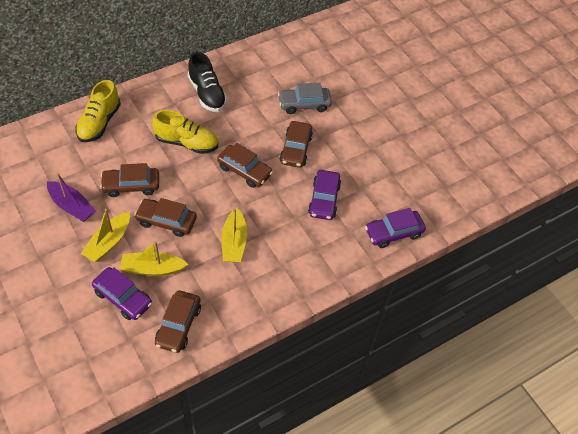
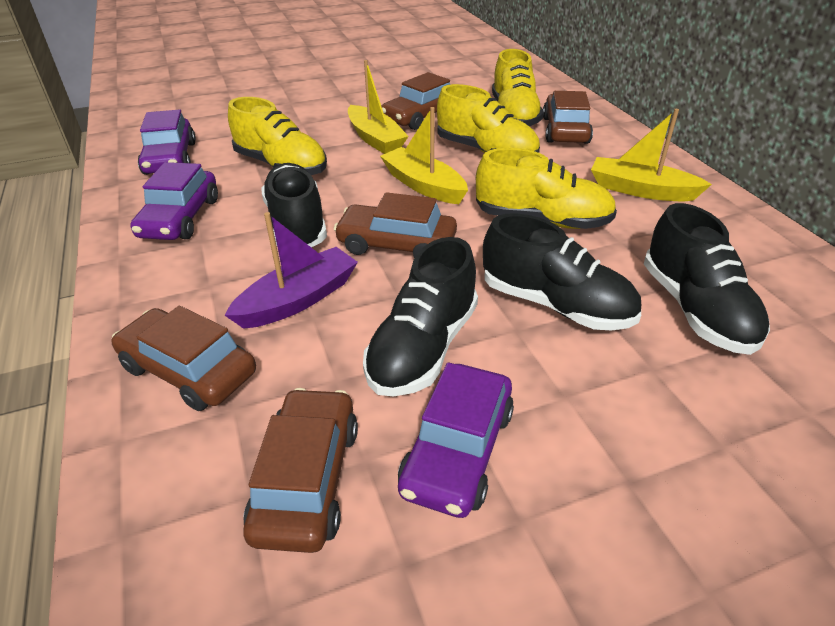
black shoe: [188,52,227,112] = 1 -> [261,163,327,247] [363,237,478,397] [483,213,641,331] [644,203,770,355] = 4
grey car: [278,83,332,114] = 1 -> none = 0
yellow shoe: [75,80,121,142] [152,110,218,154] = 2 -> [228,97,327,175] [437,84,540,153] [476,148,617,229] [492,49,544,126] = 4

